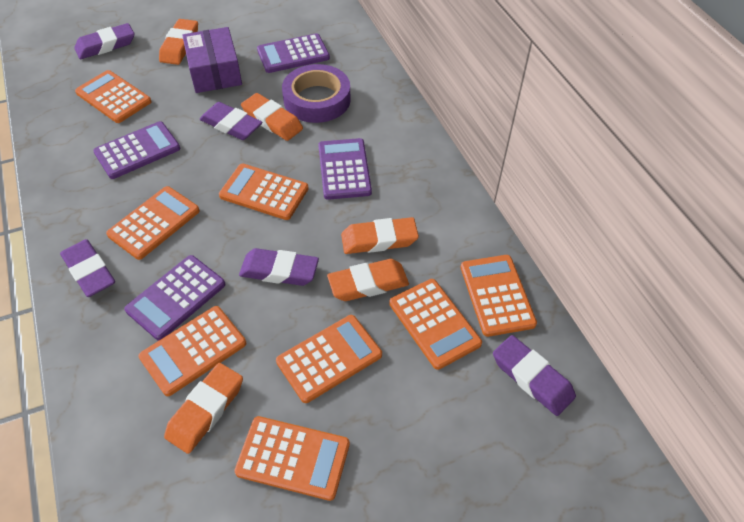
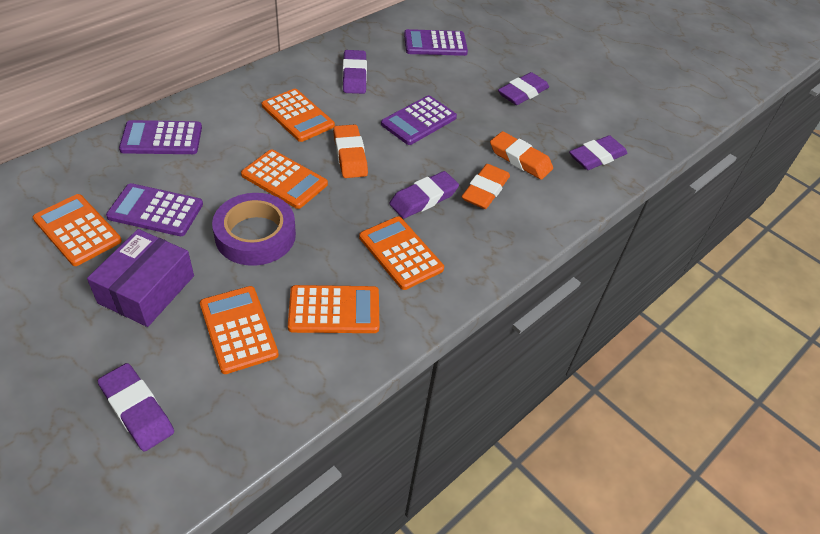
orange calculator: [75,70,151,123] [106,186,200,260] [138,306,246,396] [219,164,309,220] [234,416,350,501] [276,315,382,403] [389,279,482,370] [460,255,537,337] = 8 -> [33,194,122,266] [200,286,279,374] [241,149,328,209] [262,89,335,142] [288,285,379,333] [359,216,444,290] = 6
orange eraser: [159,19,198,65] [164,363,243,454] [241,93,303,141] [327,259,409,301] [341,217,419,254] = 5 -> [333,124,368,178] [461,164,510,209] [490,131,553,180] = 3

